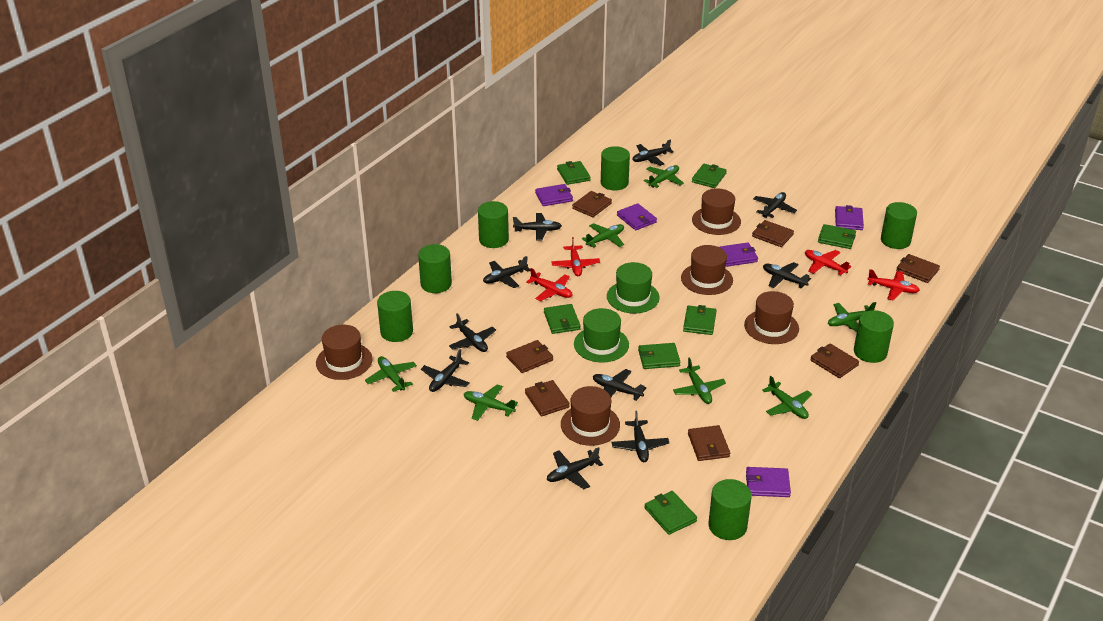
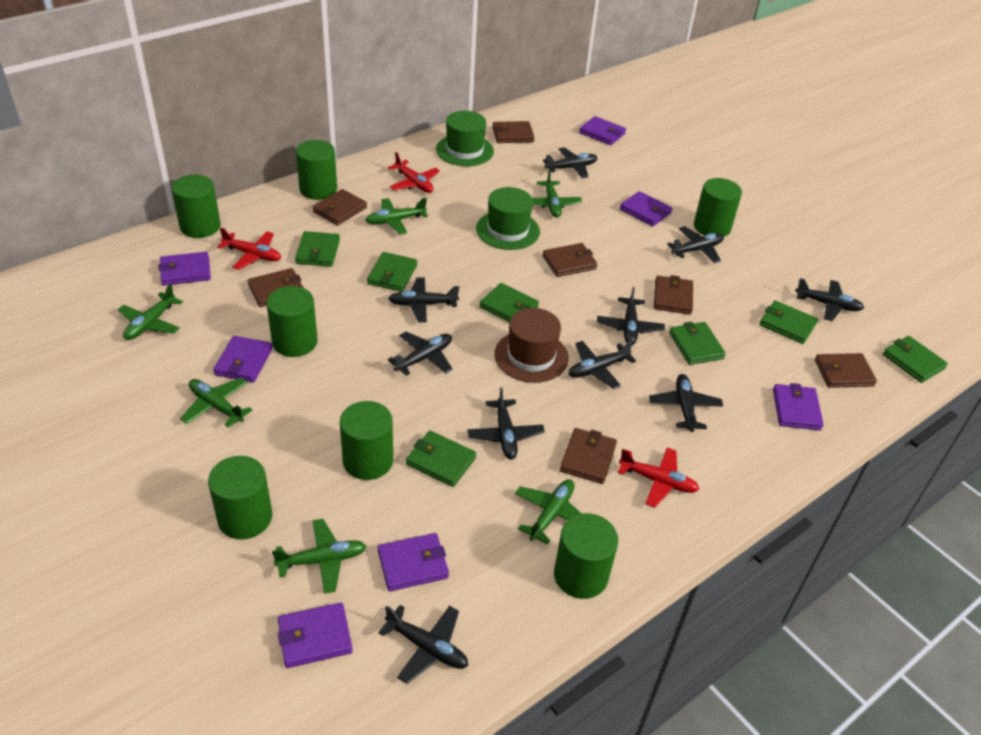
brown hat: [316,325,373,380] [561,386,620,446] [681,245,733,295] [692,188,741,235] [744,291,799,344] = 5 -> [494,308,569,383] = 1
green plane: [365,356,417,392] [464,384,518,421] [582,223,624,247] [644,165,684,188] [673,358,726,404] [762,376,812,419] [828,302,876,332] = 7 -> [117,284,183,340] [180,378,252,427] [272,519,366,594] [365,198,428,235] [515,479,582,545] [532,170,582,217] = 6
purple wallet: [535,184,573,206] [617,203,657,230] [720,242,758,267] [746,467,791,497] [835,205,864,230] = 5 -> [158,252,211,286] [213,336,273,382] [278,602,353,668] [378,533,449,591] [579,116,626,145] [620,191,673,226] [773,383,824,430] = 7
red plane: [526,268,572,301] [551,237,600,276] [805,250,851,276] [867,269,920,301] = 4 -> [217,228,281,270] [388,152,440,193] [618,448,699,508] = 3

